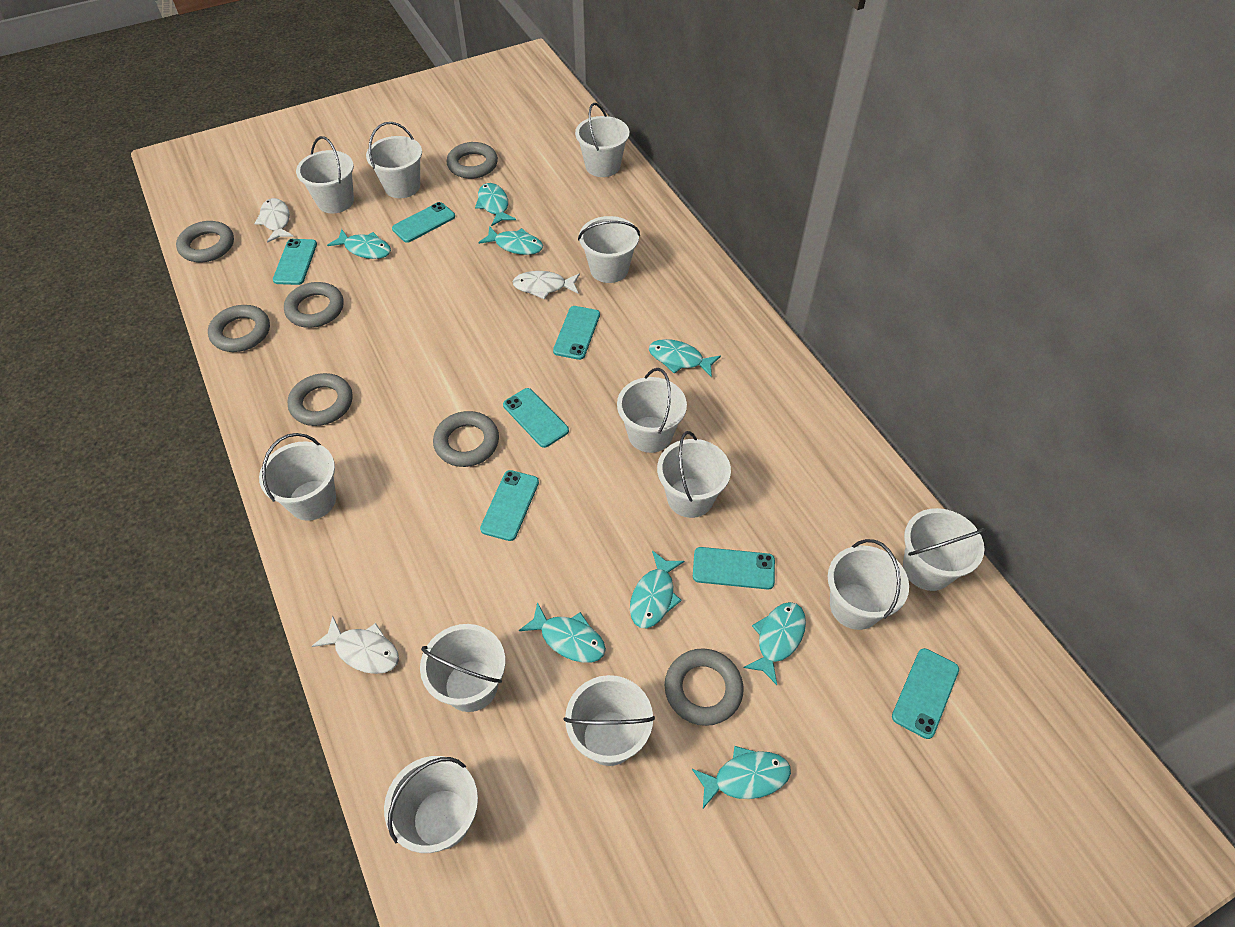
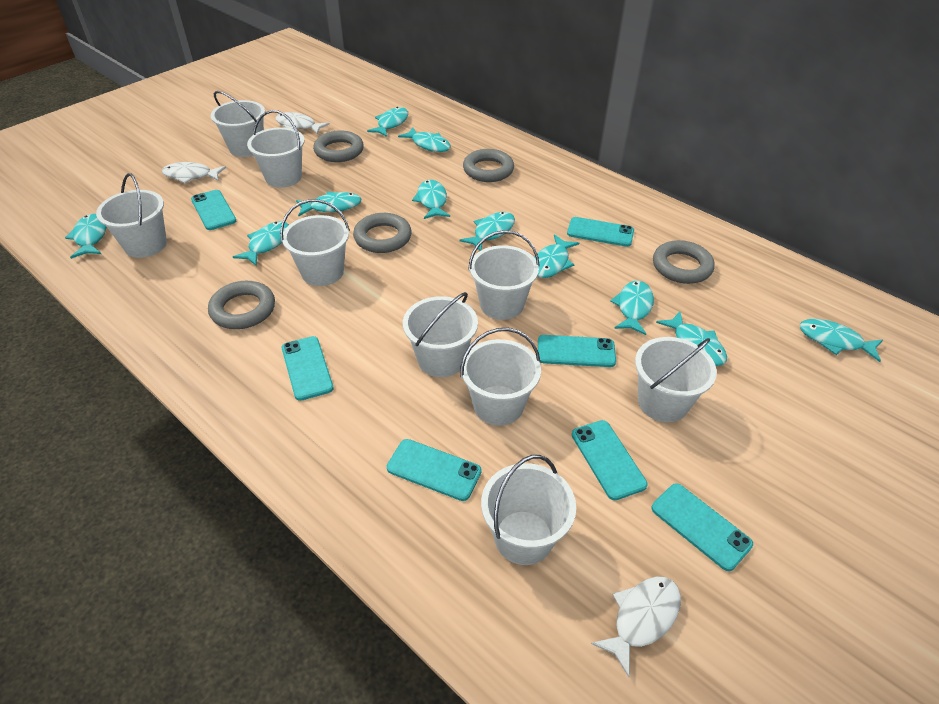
grey ring: [176,221,234,262] [208,305,270,352] [284,282,344,328] [288,373,353,426] [433,411,499,467] [446,142,498,179] [665,648,744,726] = 7 -> [208,281,275,329] [313,130,364,162] [353,213,412,253] [463,149,514,182] [653,240,715,284] = 5
turquoise fish: [327,229,391,259] [475,183,516,226] [478,226,543,255] [519,602,606,663] [630,550,684,628] [649,339,721,378] [692,746,791,808] [743,602,806,685] = 8 -> [65,214,106,259] [233,221,289,265] [296,192,362,216] [367,107,408,137] [398,127,451,152] [412,180,450,219] [459,212,515,251] [534,234,579,278] [610,281,654,335] [656,312,727,366] [799,319,883,362] = 11
white bucket: [259,433,336,521] [296,136,354,213] [366,122,422,198] [384,756,478,853] [420,624,505,712] [564,675,655,766] [575,103,629,177] [578,216,640,283] [617,368,687,453] [657,431,731,518] [828,539,909,630] [903,508,986,591] = 12 -> [96,173,167,258] [211,91,265,157] [247,110,305,188] [280,199,350,286] [403,292,478,377] [460,328,541,426] [468,230,540,320] [481,455,576,565] [635,337,717,422] = 9

